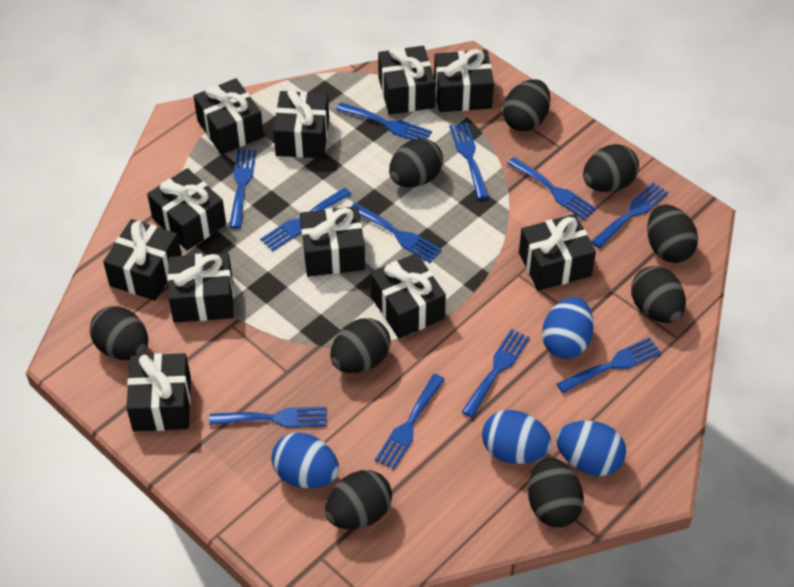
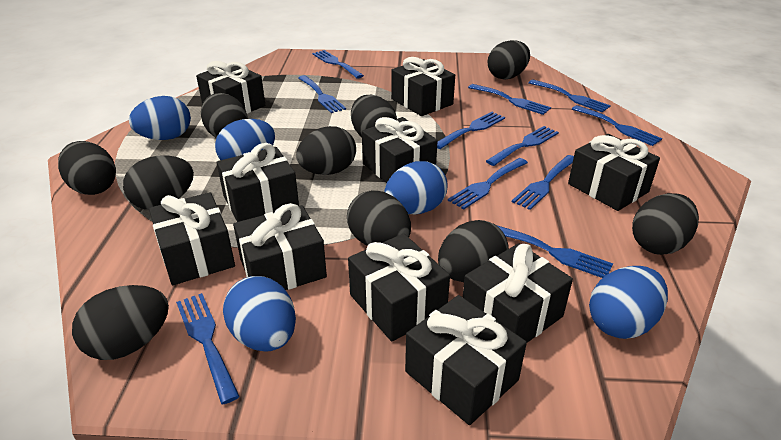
black egg: [90,306,148,360] [325,470,392,529] [330,318,390,373] [389,138,443,187] [503,79,550,131] [528,457,584,528] [583,144,639,192] [631,266,686,323] [647,204,698,263] = 9 -> [58,141,116,195] [72,285,169,360] [123,155,194,210] [201,93,248,138] [296,126,356,175] [347,190,411,246] [351,95,397,137] [438,220,509,282] [488,40,530,80] [632,193,699,255] = 10
black gift: [103,219,181,301] [126,353,191,431] [147,168,226,250] [168,253,234,323] [193,78,264,155] [273,89,329,158] [300,206,365,277] [370,253,446,339] [378,46,435,115] [434,49,494,112] [519,214,596,291] = 11 -> [149,192,235,285] [196,61,265,114] [217,143,299,222] [233,203,327,290] [348,234,450,342] [362,117,438,183] [391,57,455,116] [405,295,527,425] [463,243,573,343] [568,134,660,211] = 10
blue egg: [271,432,339,488] [482,410,552,464] [542,297,594,359] [556,421,626,476] = 4 -> [129,96,191,140] [215,119,275,160] [223,276,296,352] [384,161,448,215] [589,266,668,339] = 5

